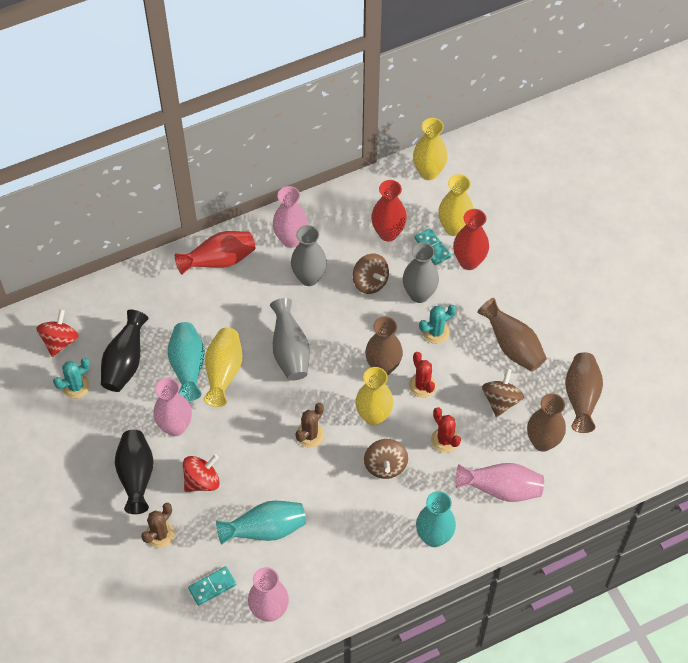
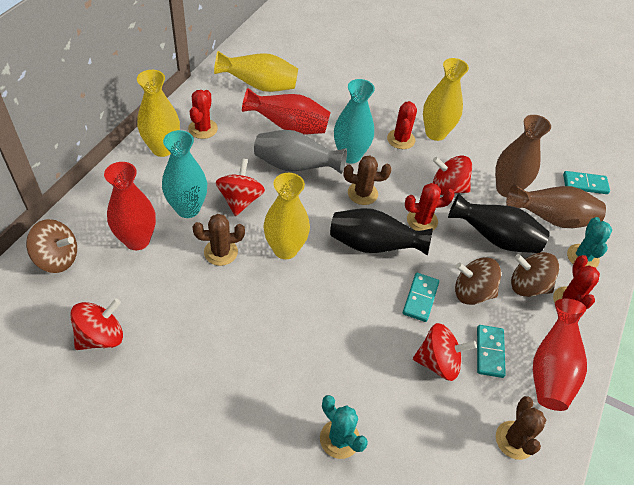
brown cactus: [141,503,175,548] [295,403,324,448] = 2 -> [193,214,245,266] [344,155,392,205] [496,396,546,460] = 3
brown vase: [365,317,403,375] [477,298,547,372] [527,393,566,452] [565,352,603,433] = 4 -> [495,115,551,197] [506,184,606,228] = 2
grey vase: [270,298,310,381] [291,225,327,286] [403,242,439,303] = 3 -> [254,130,347,174] = 1
pink vase: [153,378,192,436] [248,567,289,622] [273,186,308,248] [455,463,544,502] = 4 -> none = 0
red cactus: [409,352,436,398] [431,407,461,453] = 2 -> [188,90,218,139] [387,101,417,149] [405,183,455,231] [553,255,600,309] = 4
red spinning top: [36,309,79,357] [183,454,220,492] = 2 -> [70,299,123,350] [216,158,265,216] [413,323,477,381] [433,156,472,195] = 4
turquoise domino: [188,566,236,606] [415,228,451,265] = 2 -> [403,273,439,322] [477,325,506,378] [563,171,610,194] = 3
turquoise vase: [167,322,205,401] [216,501,306,545] [416,491,456,547] = 3 -> [162,130,207,218] [334,79,375,164] = 2

